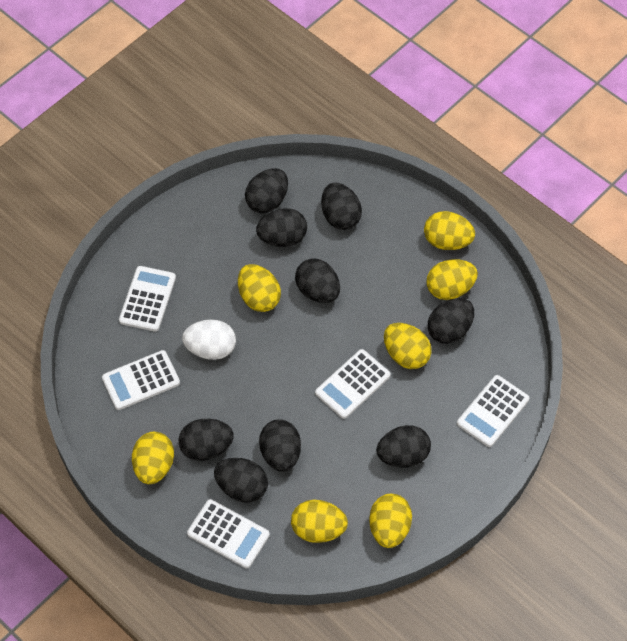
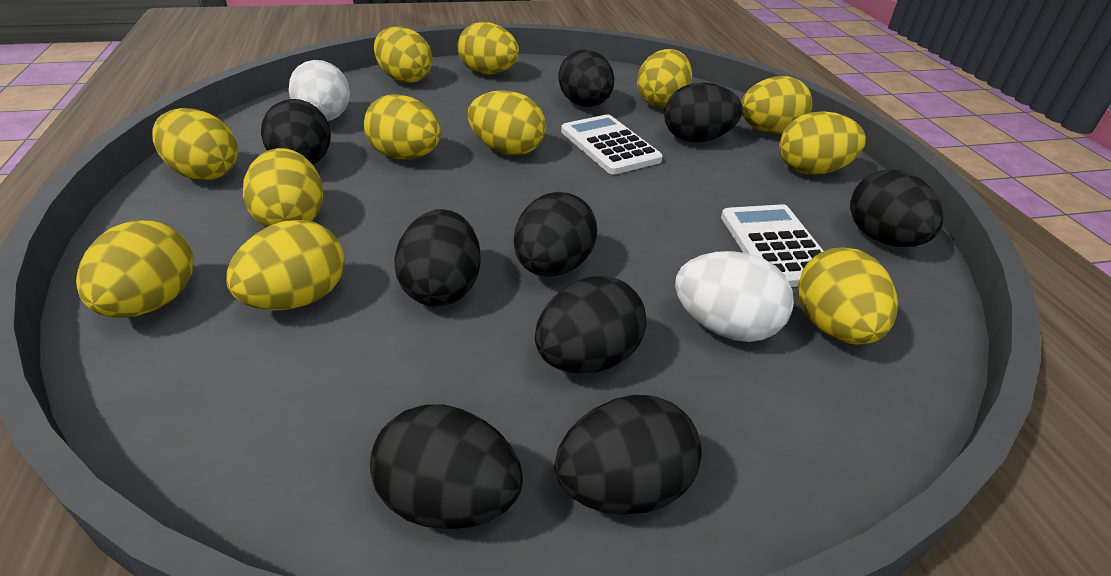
white calculator: [102,350,180,410] [119,266,176,332] [187,499,270,568] [315,349,391,419] [457,375,529,447] = 5 -> [561,114,663,174] [721,204,823,287] = 2
white egg: [182,320,236,360] = 1 -> [289,60,350,121] [675,251,794,342] = 2
yellow egg: [132,432,174,484] [238,264,281,312] [291,500,348,543] [369,494,412,548] [384,323,432,369] [424,211,475,250] [426,259,478,300] = 7 -> [76,220,193,318] [152,108,238,181] [226,220,345,311] [243,148,323,227] [364,94,441,159] [374,27,432,83] [457,22,519,75] [468,90,546,156] [637,49,692,107] [741,76,812,134] [779,112,866,175] [798,247,898,345] = 12

